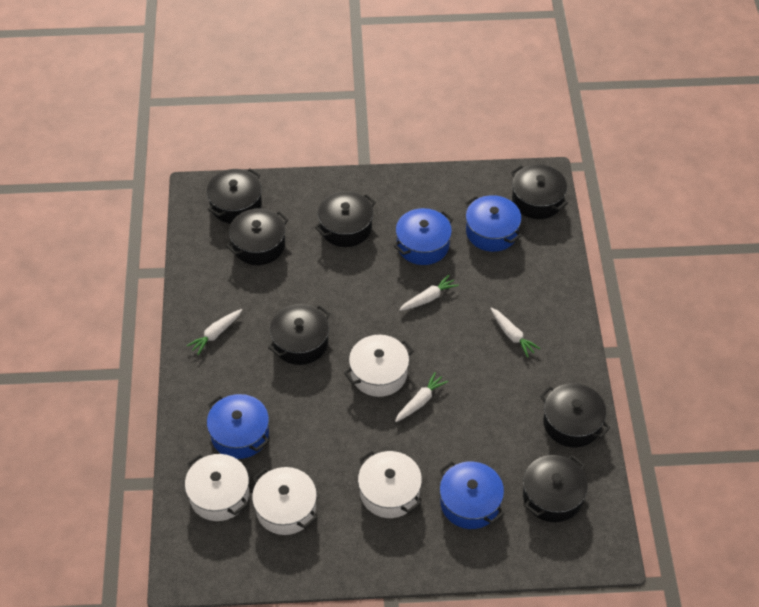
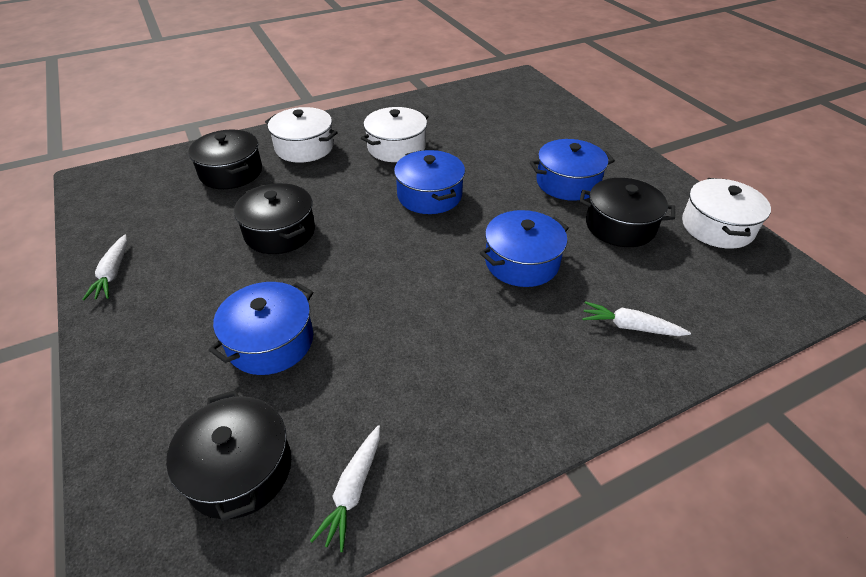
black pot: [207,168,262,224] [226,208,289,265] [268,304,330,365] [315,191,376,247] [511,164,568,219] [523,455,588,522] [540,383,611,447] = 7 -> [166,390,291,521] [188,130,262,189] [234,183,315,254] [579,178,675,247] = 4
white carrot: [186,309,242,355] [395,372,448,422] [399,275,459,311] [490,308,541,357] = 4 -> [82,235,127,300] [310,425,380,552] [582,301,691,336] = 3
white pot: [185,454,249,521] [252,467,317,535] [344,335,414,397] [358,450,422,518] = 4 -> [265,107,338,163] [361,107,429,162] [682,178,771,249] = 3

